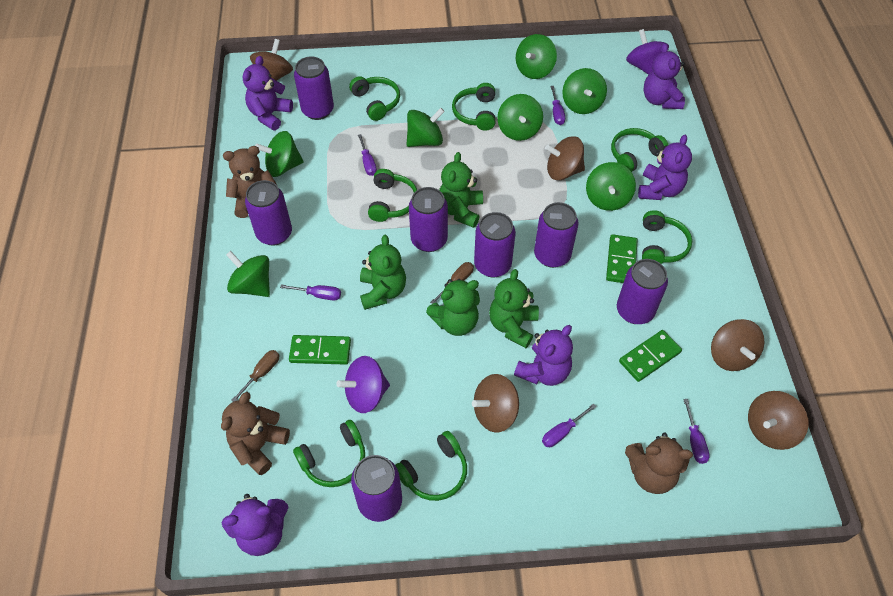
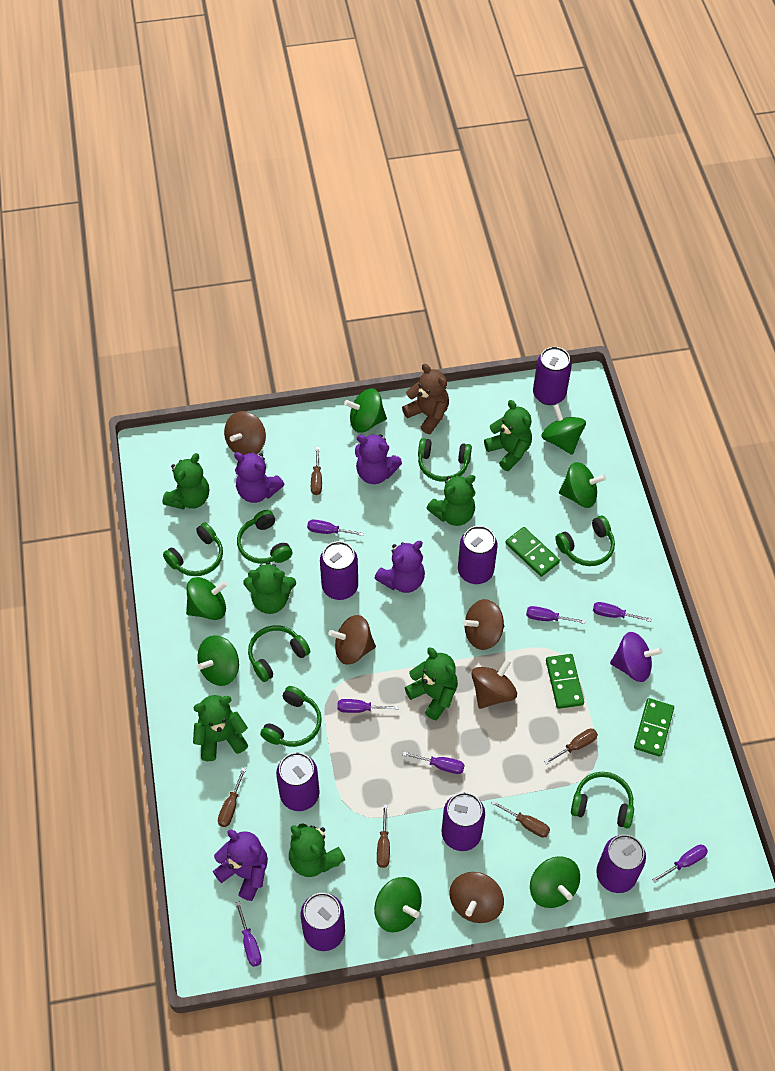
brown screwdriver: [231,350,279,402] [430,262,474,304] = 2 -> [218,768,246,827] [311,447,322,495] [377,805,390,868] [491,800,550,838] [544,728,598,765] = 5
brown teddy bear: [221,392,290,475] [223,146,278,218] [625,433,693,494] = 3 -> [402,364,449,434] = 1
green teddy bear: [360,235,406,310] [426,279,480,336] [439,152,483,228] [489,269,539,348] = 4 -> [163,453,209,510] [193,695,248,761] [244,561,296,614] [289,823,345,877] [405,647,458,720] [427,475,476,526] [484,400,532,471] = 7
purple screwdriver: [280,285,341,300] [358,134,377,176] [542,403,596,447] [551,86,565,125] [683,399,710,464] = 5 -> [236,902,262,967] [307,520,364,536] [337,699,399,713] [403,752,464,774] [526,606,585,624] [593,602,652,622] [652,845,708,883] = 7
purple spinning top: [337,356,390,413] [626,29,669,75] = 2 -> [610,632,662,682] = 1
purple teddy bear: [222,494,289,556] [243,56,293,130] [514,325,573,386] [638,135,692,200] [643,43,685,109] = 5 -> [213,830,268,901] [234,452,285,503] [355,434,402,484] [374,541,425,593] = 4

